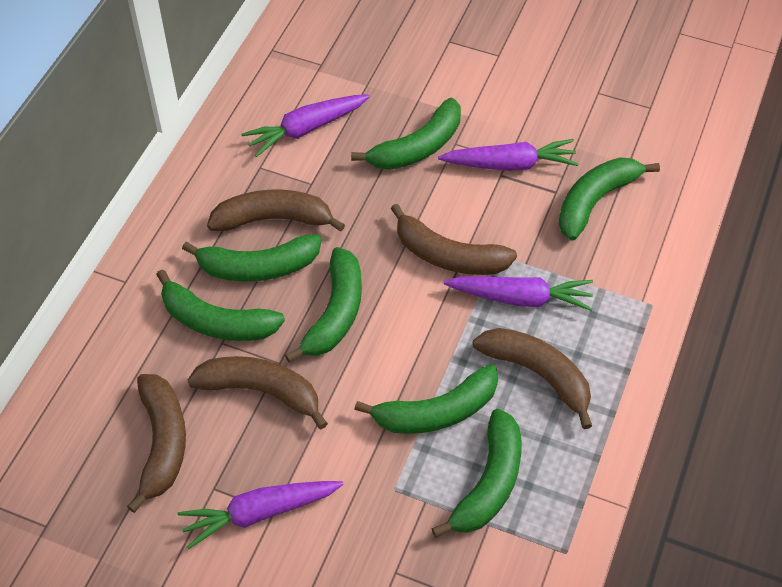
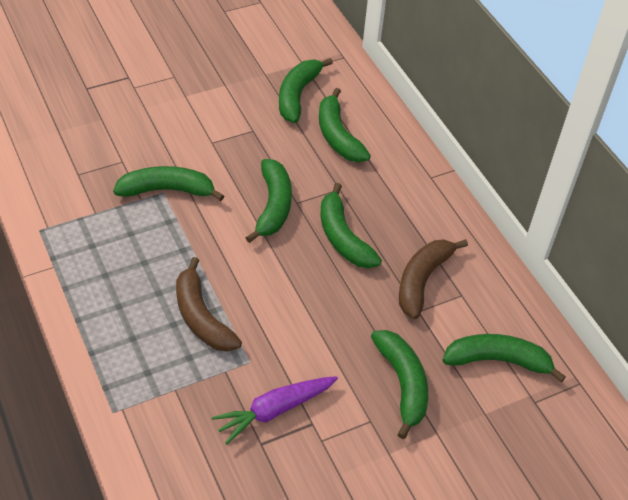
brown banana: [127,374,186,513] [188,356,328,429] [207,190,345,232] [391,204,517,275] [473,328,592,429] = 5 -> [176,257,242,352] [399,239,468,319] = 2
purple carrot: [178,481,344,550] [241,94,370,157] [438,139,579,171] [444,276,593,311] = 4 -> [211,376,338,444] = 1

